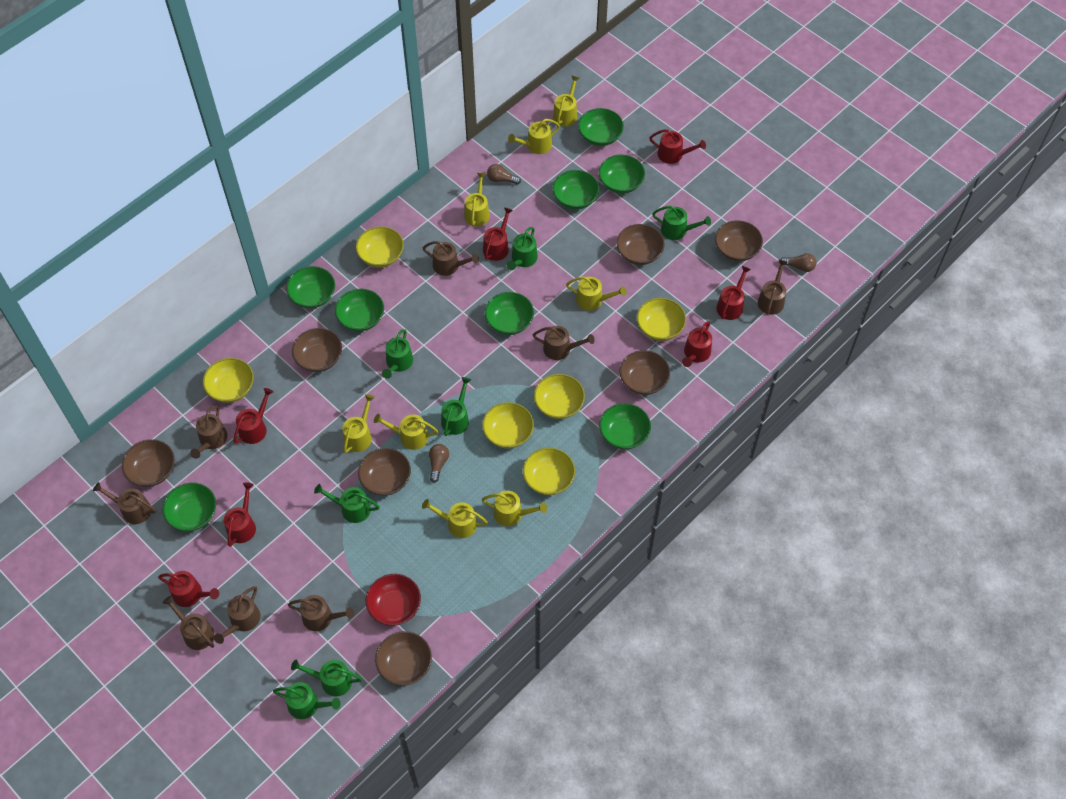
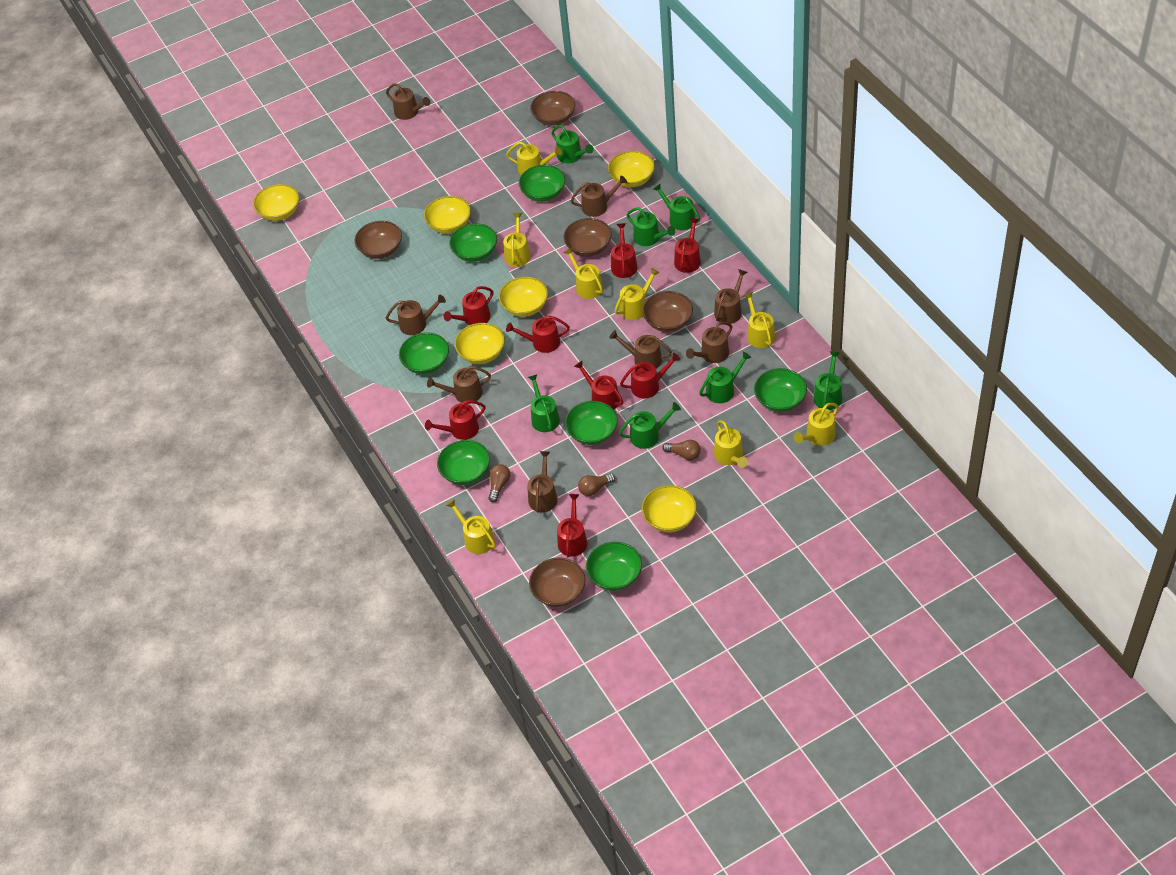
brown bowl: [122,439,175,487] [292,328,342,372] [358,448,411,496] [375,631,432,686] [616,224,664,265] [620,350,670,395] [715,221,763,261] = 7 -> [355,221,402,259] [529,557,585,607] [530,91,575,126] [563,218,612,257] [643,291,693,332] = 5
green bowl: [162,483,216,531] [286,266,335,309] [335,289,384,332] [485,292,534,335] [552,170,599,209] [578,108,624,146] [599,154,645,194] [599,403,651,449] = 8 -> [399,332,449,374] [437,440,490,485] [449,223,497,262] [519,165,565,202] [565,401,618,445] [586,542,642,591] [754,368,807,412] = 7
red bowl: [366,574,421,626] = 1 -> none = 0
red watering can: [158,571,219,607] [224,482,256,547] [233,388,273,444] [483,207,513,261] [649,129,706,164] [682,321,712,367] [716,266,751,320] = 7 -> [425,400,486,440] [444,286,493,325] [506,316,570,353] [557,494,588,557] [574,361,623,409] [611,223,638,278] [620,352,680,399] [674,218,701,273] = 8

